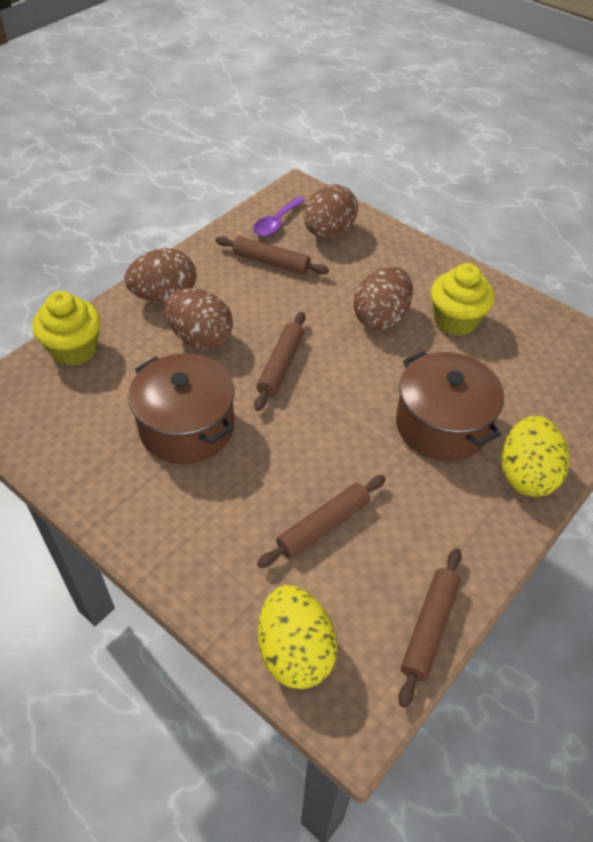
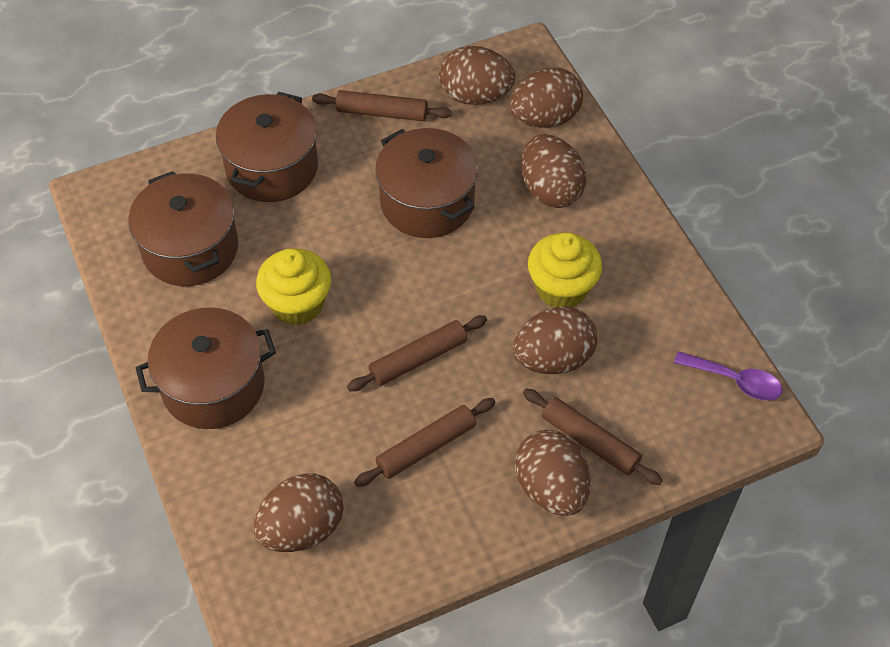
brown egg: [125,248,196,303] [165,288,233,350] [304,184,358,237] [354,267,413,330] = 4 -> [253,473,344,552] [439,46,515,105] [509,68,583,128] [513,306,598,374] [515,430,591,516] [521,134,587,208] = 6
brown pot: [128,353,234,464] [396,351,504,462] = 2 -> [128,171,238,286] [136,307,276,429] [216,92,318,202] [375,128,478,238] = 4
yellow egg: [258,585,338,689] [501,416,569,497] = 2 -> none = 0

